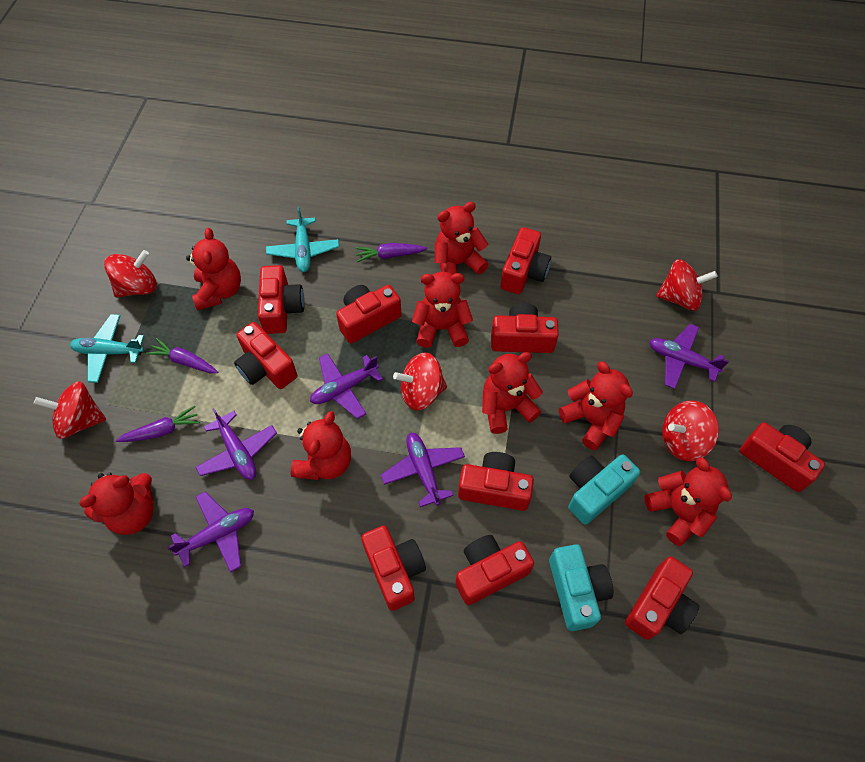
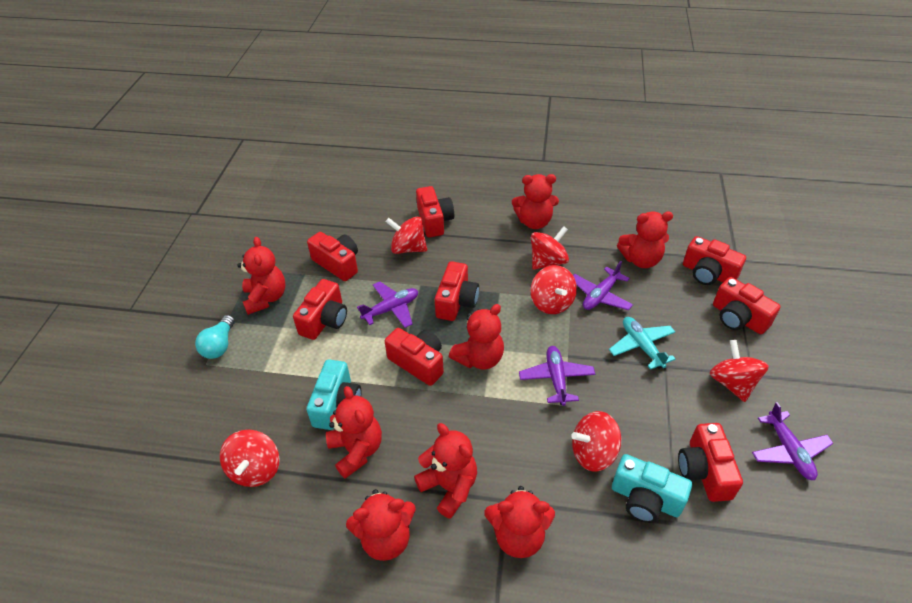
purple carrot: [115,406,200,442] [146,338,218,373] [355,243,428,262] = 3 -> none = 0
purple plane: [167,491,254,573] [195,408,277,480] [310,353,383,419] [381,432,465,507] [649,324,729,389] = 5 -> [357,282,418,328] [519,346,595,406] [573,261,633,310] [752,402,833,480] = 4
red camera: [234,322,297,389] [258,265,305,334] [336,285,402,343] [361,526,426,611] [455,535,534,605] [458,452,534,511] [491,303,559,353] [501,227,551,294] [625,556,699,640] [740,422,825,492] = 10 -> [293,279,347,340] [307,232,358,281] [385,328,444,386] [416,186,454,237] [435,261,479,321] [678,423,743,502] [683,236,746,285] [713,277,781,334] = 8
red spinning top: [34,381,106,439] [104,250,157,298] [393,353,447,411] [656,259,718,311] [662,400,719,461] = 5 -> [220,430,280,487] [386,216,427,254] [530,265,577,314] [531,226,569,270] [571,411,621,472] [709,340,769,402] = 6
turquoise light bulb: none = 0 -> [195,315,235,359] = 1
turquoise plane: [70,314,144,383] [266,207,339,272] = 2 -> [609,317,676,370] = 1

